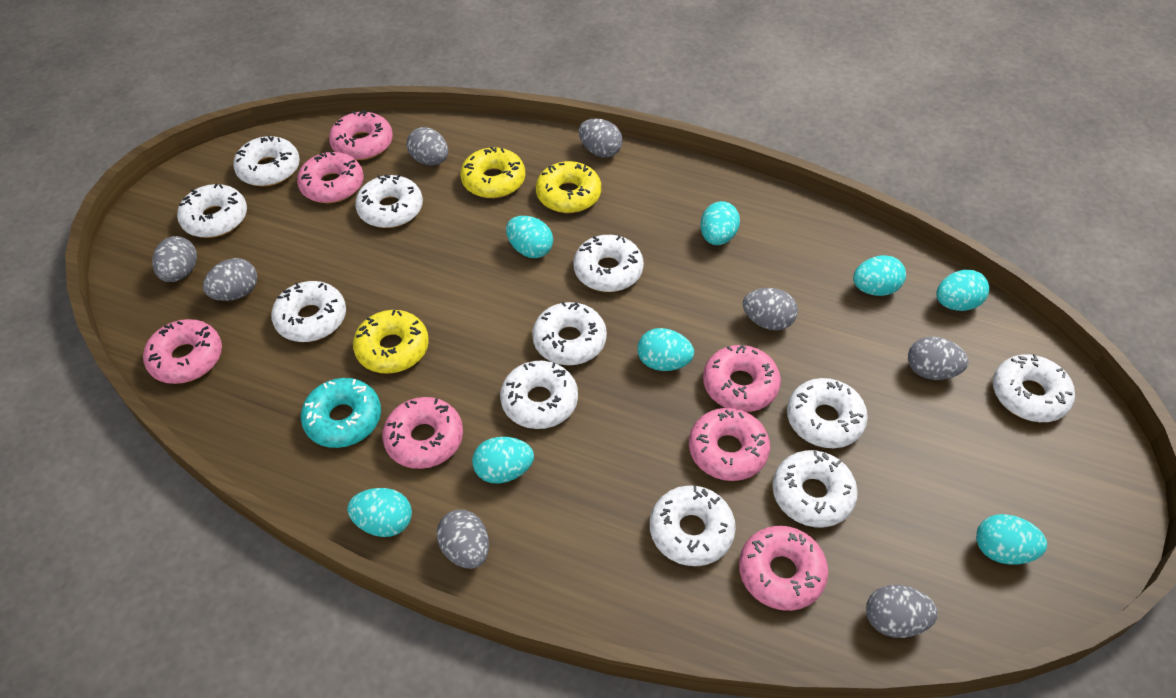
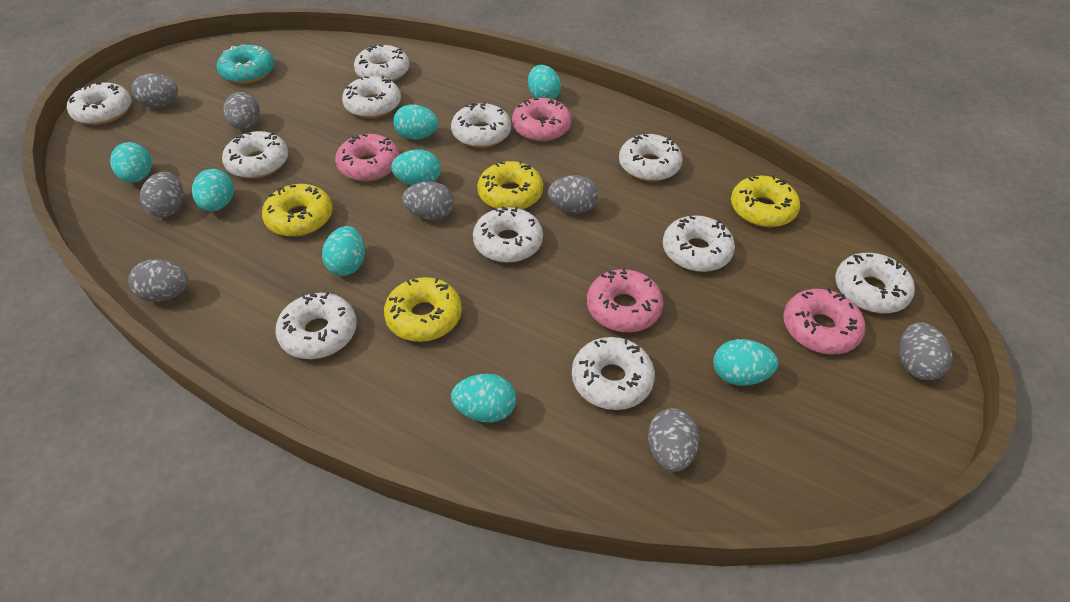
pink donut: [143,319,222,384] [297,152,364,203] [329,110,393,160] [382,397,463,469] [689,408,770,481] [703,344,781,412] [739,526,829,611] = 7 -> [335,134,400,181] [512,98,571,141] [587,268,664,333] [783,288,865,354] = 4
yellow donut: [353,310,429,374] [460,147,525,198] [536,161,601,213] = 3 -> [262,184,333,237] [384,277,462,342] [477,161,543,210] [731,175,800,227] = 4

